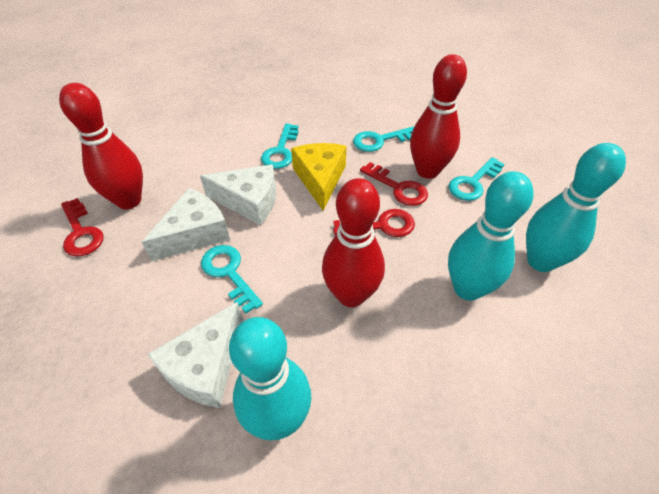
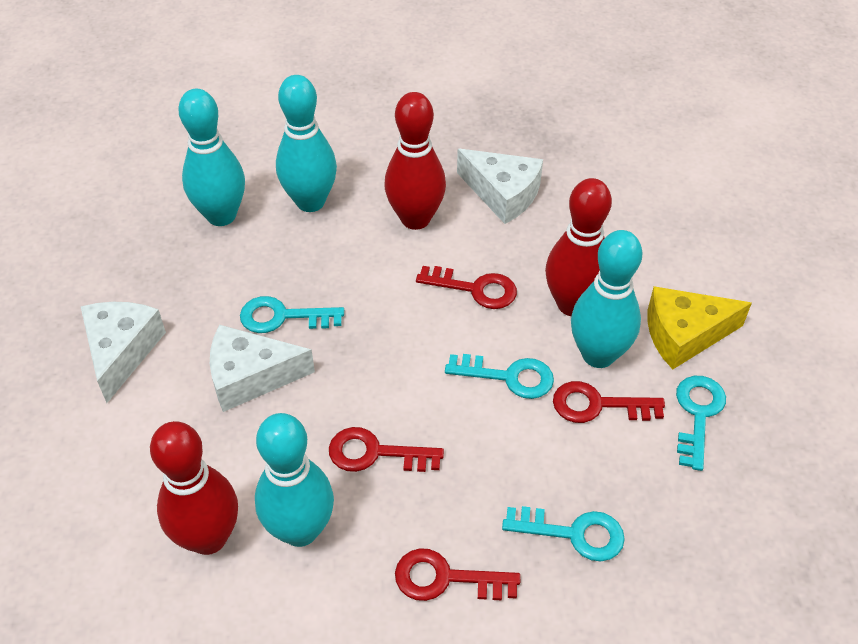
red key: [61,198,104,257] [333,209,415,237] [360,162,428,206] = 3 -> [329,427,444,472] [395,548,520,601] [416,266,517,309] [553,381,665,423] = 4
turquoise bowling pin: [229,317,312,440] [448,171,534,301] [526,143,626,272] = 3 -> [178,89,245,226] [255,413,334,547] [276,75,337,212] [571,230,642,368] = 4

